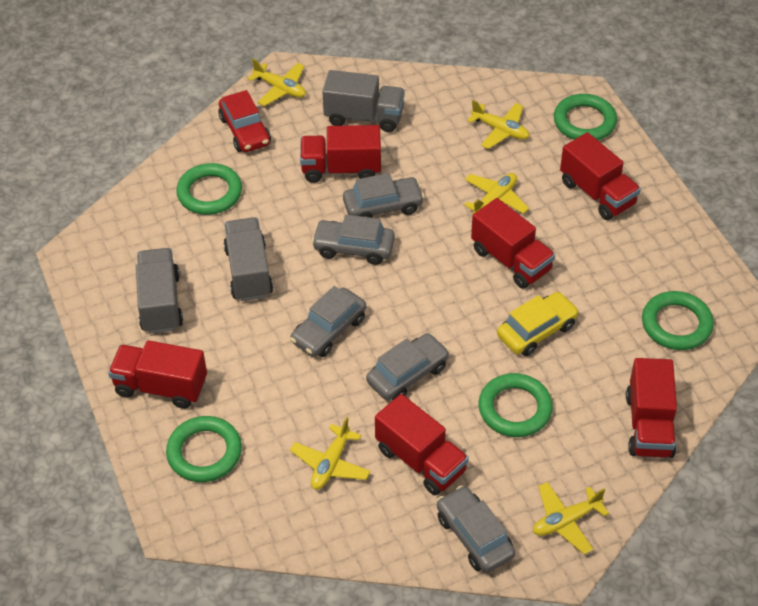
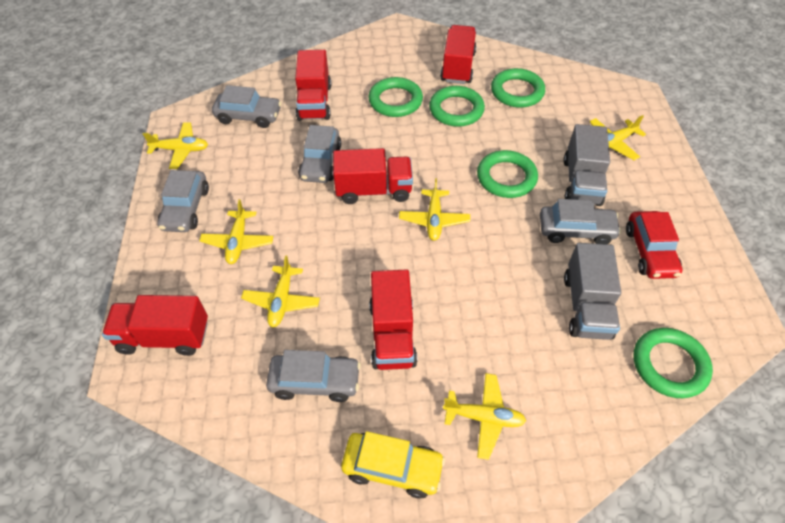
grey truck: [136,248,183,334] [223,217,273,301] [322,70,405,132] = 3 -> [563,124,610,206] [564,243,621,340] = 2
red truck: [108,340,207,409] [300,125,381,183] [375,394,469,495] [471,198,555,289] [560,132,641,220] [626,358,677,458] = 6 -> [102,295,208,356] [295,50,331,121] [333,148,413,204] [369,269,417,370] [440,25,477,84] = 5
yellow plane: [248,59,306,106] [290,417,371,490] [464,173,529,214] [467,100,529,149] [533,482,609,554] = 5 -> [143,123,208,169] [199,199,273,264] [241,255,320,327] [399,178,470,241] [443,373,526,460] [590,115,646,160] = 6

